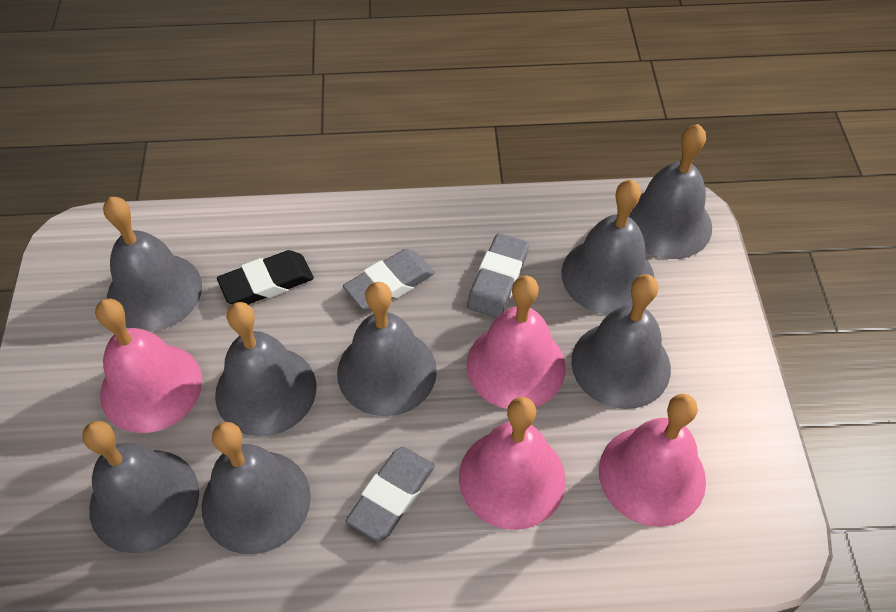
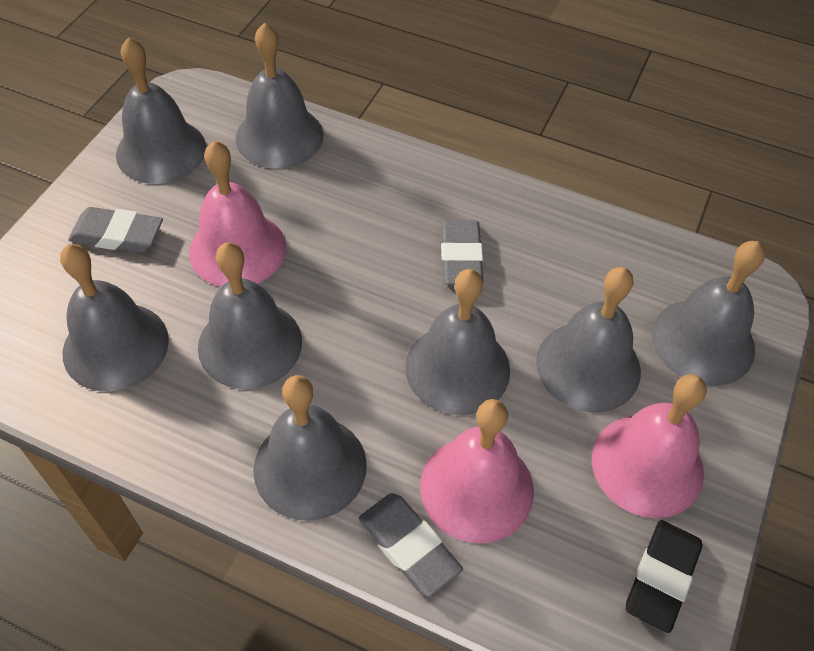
pink bell: [95,299,202,433] [459,397,566,530] [467,276,565,409] [599,394,706,527] = 4 -> [189,141,286,287] [420,399,534,543] [592,374,707,518] = 3

